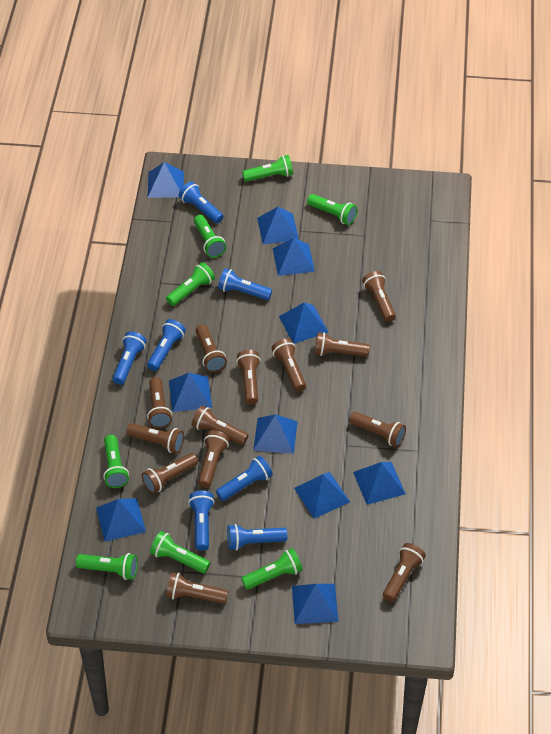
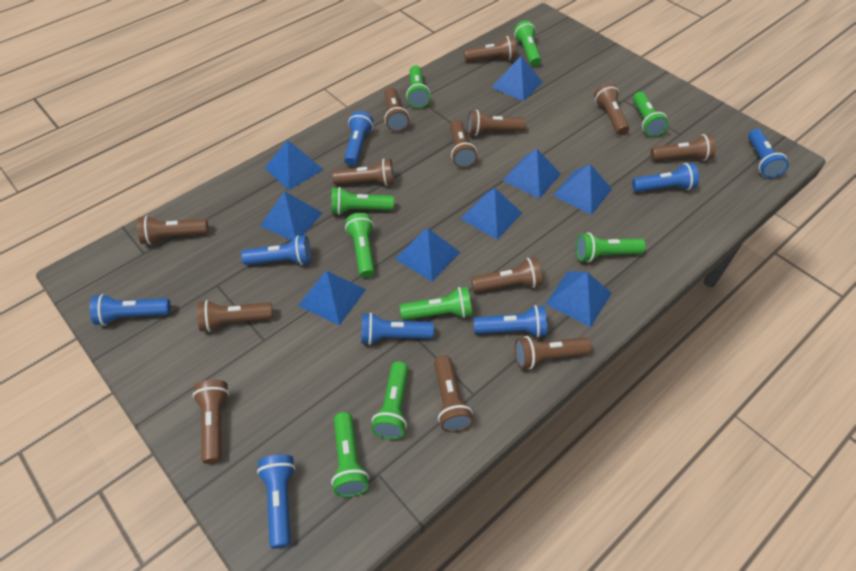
blue flashlight: [112,331,147,385] [147,319,186,371] [179,182,224,224] [188,491,214,551] [216,456,273,501] [218,268,272,300] [227,524,288,550] = 7 -> [90,294,171,326] [241,235,311,265] [257,454,296,548] [344,111,373,166] [361,312,434,345] [474,305,547,337] [632,163,699,192] [748,129,789,178] = 8
blue pyramid: [96,498,146,542] [148,162,184,198] [169,373,212,412] [253,414,298,454] [257,207,299,244] [273,238,315,276] [279,302,329,343] [292,584,338,624] [294,472,350,519] [353,462,406,505] = 10 -> [260,191,322,240] [265,140,323,190] [298,271,366,326] [395,228,460,282] [460,188,522,240] [491,56,543,101] [503,149,561,199] [546,271,612,327] [553,164,612,215] = 9
green flashlight: [76,553,138,580] [103,435,129,488] [150,531,210,573] [166,262,215,306] [194,215,226,258] [241,548,303,590] [242,155,293,182] [307,194,357,225] = 8 -> [331,187,394,215] [331,412,369,497] [345,213,375,278] [371,361,408,440] [400,287,472,320] [406,66,431,108] [514,21,541,67] [576,232,646,262] [633,92,669,137] = 9

